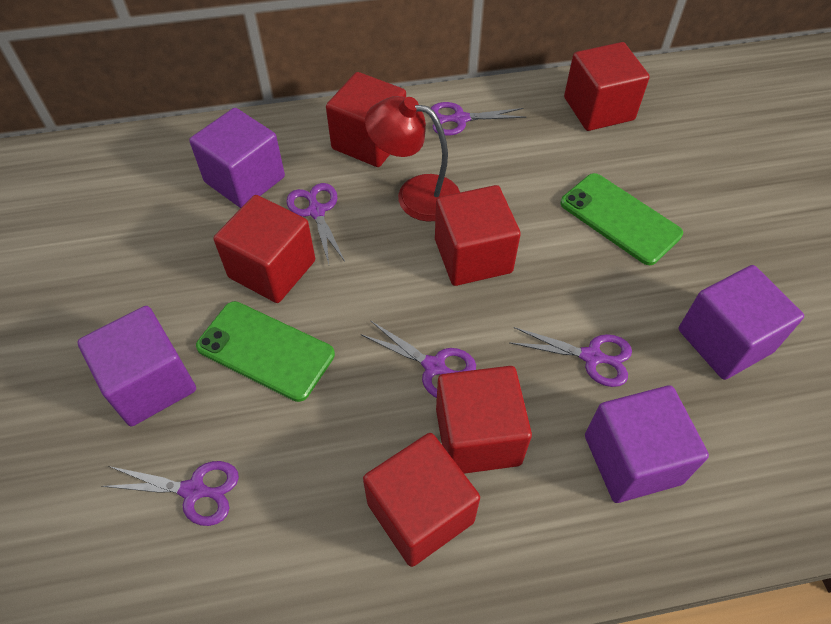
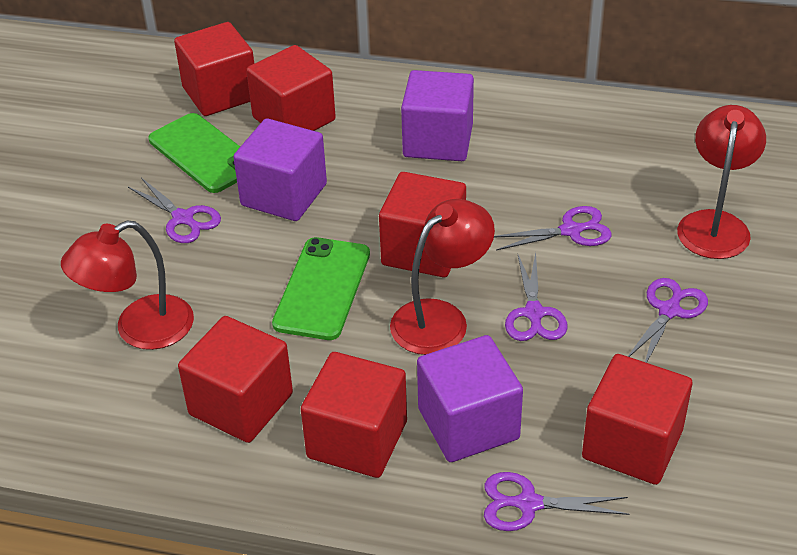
purple cube: [77,306,196,426] [189,108,285,208] [585,385,709,503] [679,265,804,380] = 4 -> [233,118,327,221] [401,70,474,161] [417,335,523,462] = 3
red lamp: [365,96,460,222] = 1 -> [61,221,194,350] [390,199,495,355] [677,105,766,259] = 3

